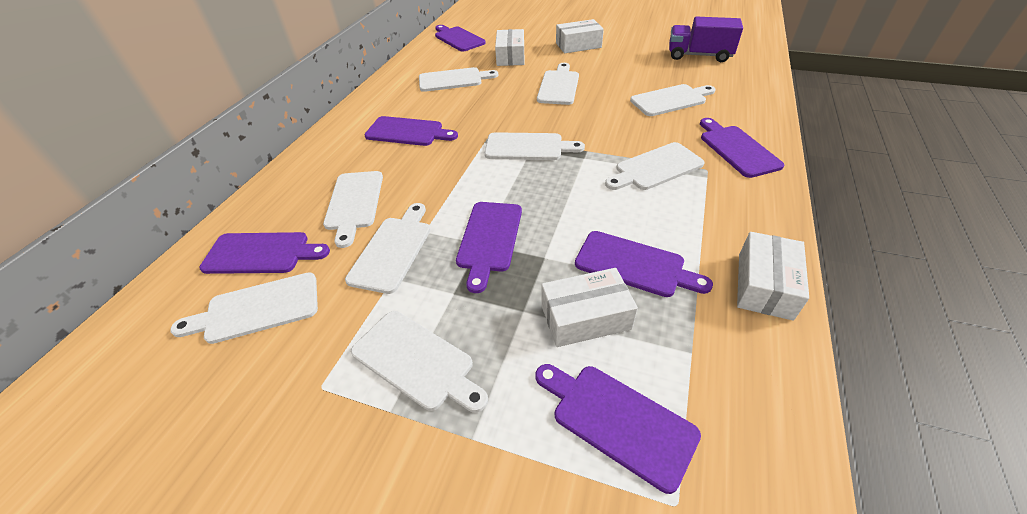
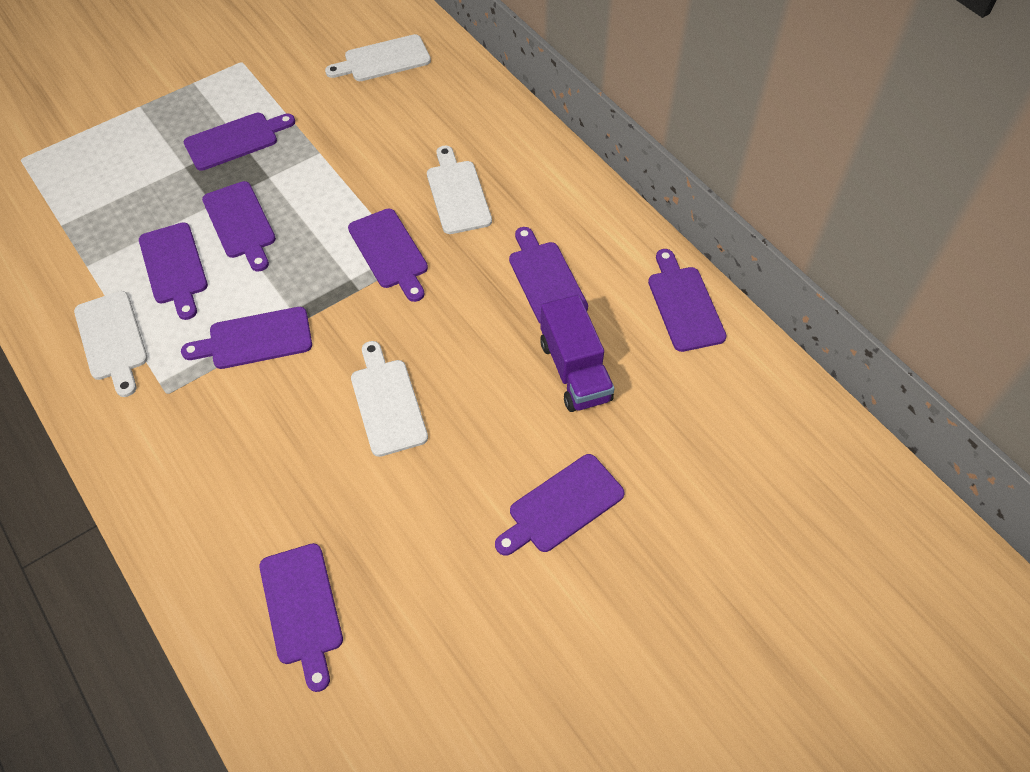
purple cutting board: [199,232,330,274] [364,116,458,146] [435,25,486,52] [456,202,522,293] [535,364,701,494] [575,231,713,297] [700,118,784,178] = 7 -> [139,222,208,320] [181,307,312,369] [184,113,295,171] [202,181,276,272] [259,543,343,692] [348,209,428,302] [495,454,625,556] [509,227,588,324] [648,249,727,352] = 9
white box: [495,29,524,66] [541,268,638,347] [556,19,604,53] [737,232,809,321] = 4 -> none = 0
white cutting board: [170,272,318,344] [323,171,383,248] [345,203,430,294] [351,311,488,412] [419,67,498,92] [485,132,585,160] [537,63,579,105] [605,142,705,190] [630,84,716,116] = 9 -> [74,291,148,397] [325,34,431,81] [351,341,428,457] [427,146,492,234] = 4

